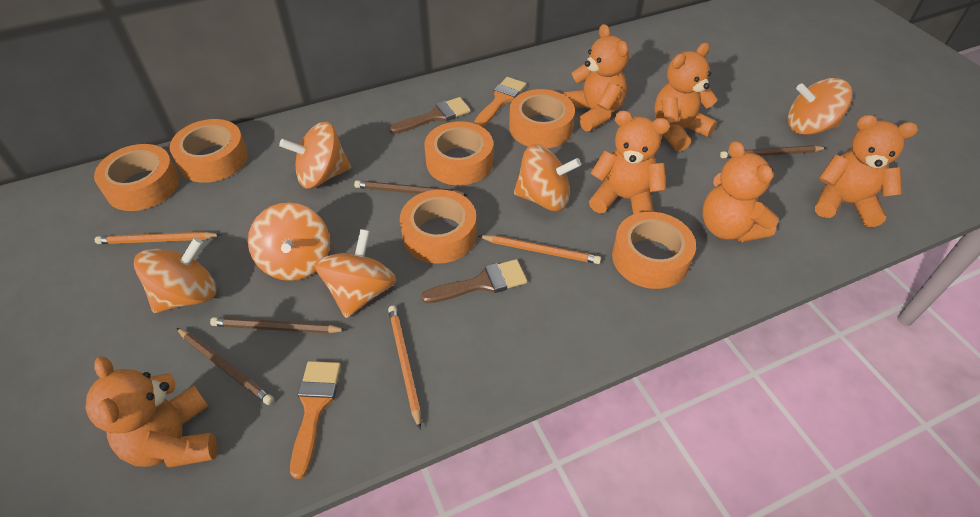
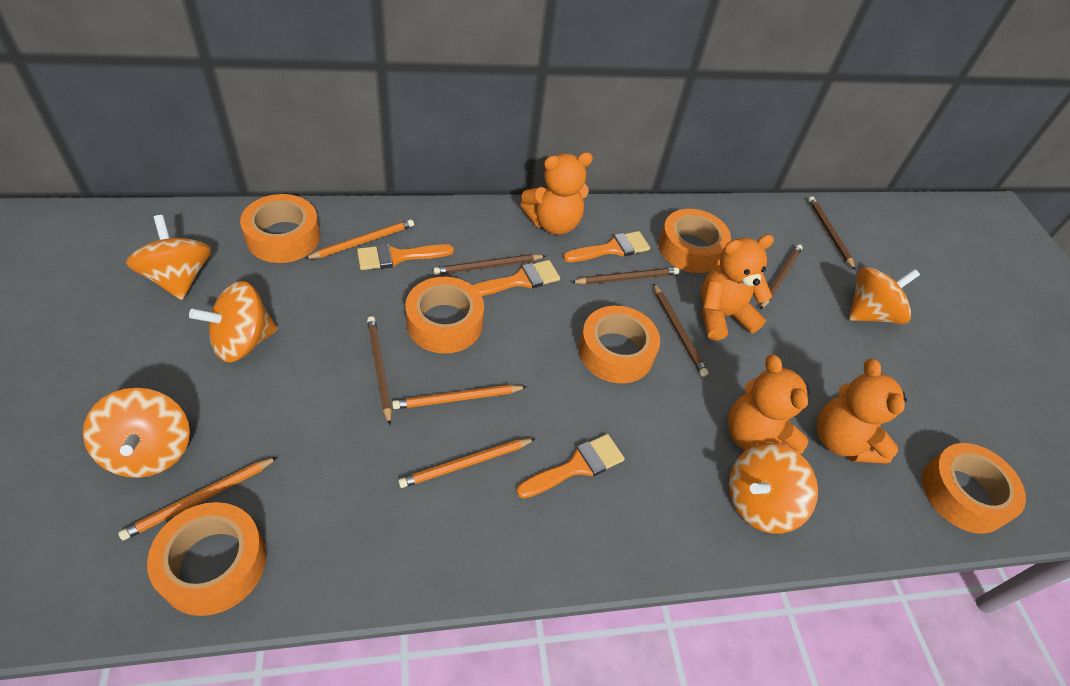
brown brush: [389,97,471,134] [421,259,527,303] = 2 -> none = 0
brown pencil: [177,328,274,405] [210,317,346,334] [354,180,468,196] [720,145,826,158] = 4 -> [367,316,392,425] [433,254,545,275] [572,267,679,284] [653,283,708,377] [760,244,803,310] [808,196,855,270] = 6
orange brush: [290,361,341,479] [474,77,526,127] = 2 -> [357,244,454,270] [473,260,560,296] [516,434,625,498] [563,231,650,262] = 4
orange pencil: [95,232,221,244] [388,306,421,429] [479,235,601,264] = 3 -> [118,457,278,541] [305,219,414,259] [392,385,527,409] [398,438,535,488] = 4
orange spinning top: [134,238,216,313] [248,203,330,281] [279,122,351,189] [314,229,396,318] [514,144,581,211] [788,78,852,135] = 6 -> [83,388,190,478] [126,215,211,300] [189,281,278,362] [729,443,818,534] [849,267,920,324] = 5
orange teddy bear: [85,356,217,468] [563,24,629,131] [589,111,670,214] [654,43,718,152] [702,141,779,243] [815,115,918,227] = 6 -> [520,152,593,235] [701,235,774,341] [728,355,810,454] [817,359,907,464] = 4

